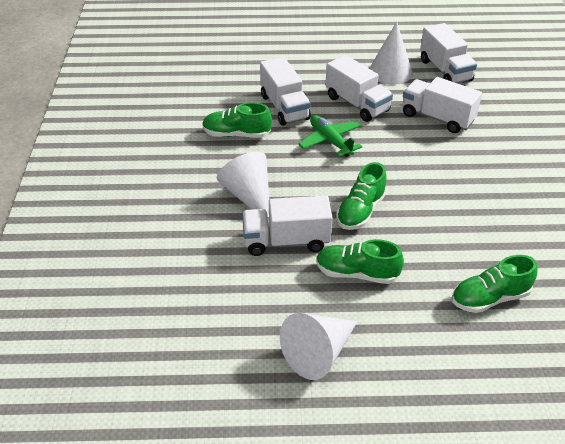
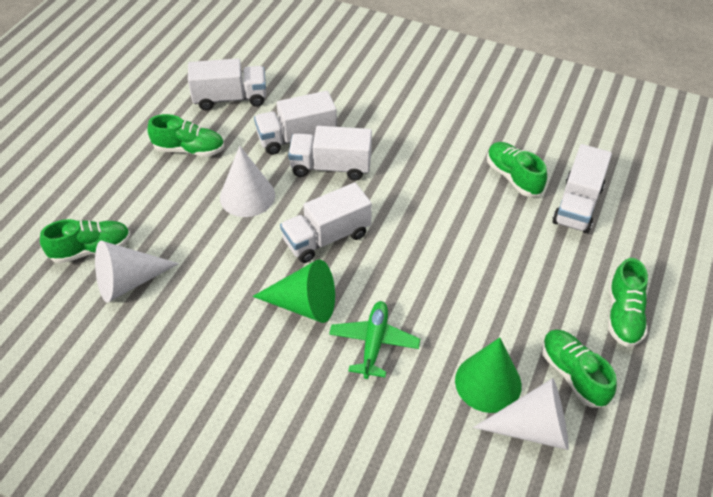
green cone: none = 0 -> [252,259,335,323] [455,338,522,413] = 2
green shoe: [202,102,272,138] [316,239,404,284] [336,162,387,230] [452,255,538,313] = 4 -> [40,219,131,264] [148,114,224,157] [487,142,547,197] [542,329,617,408] [608,258,648,347] = 5

